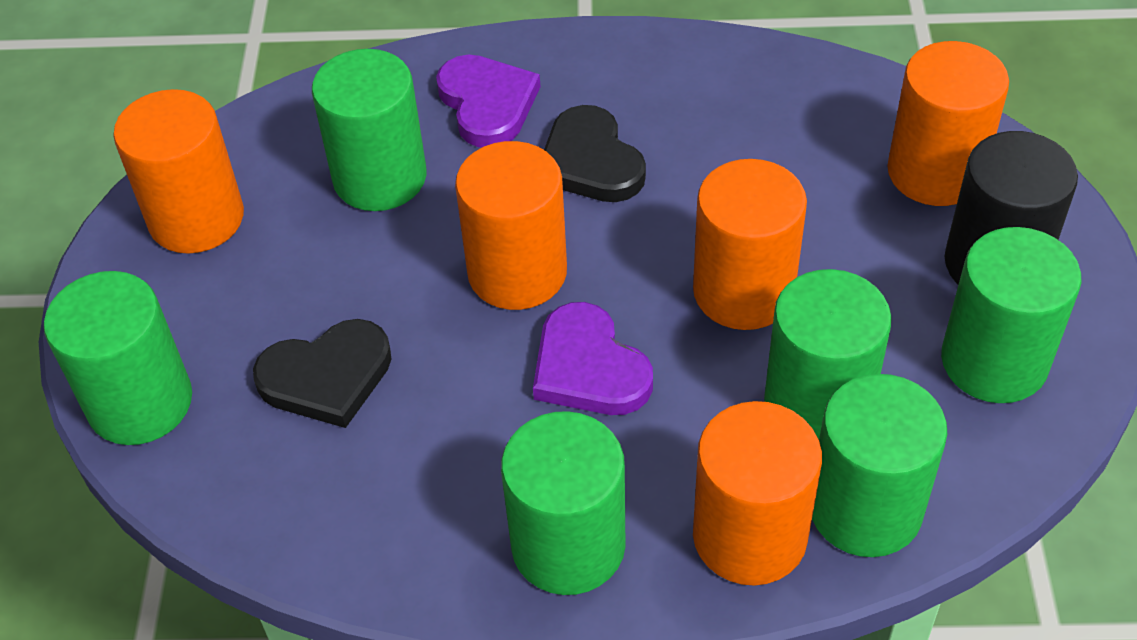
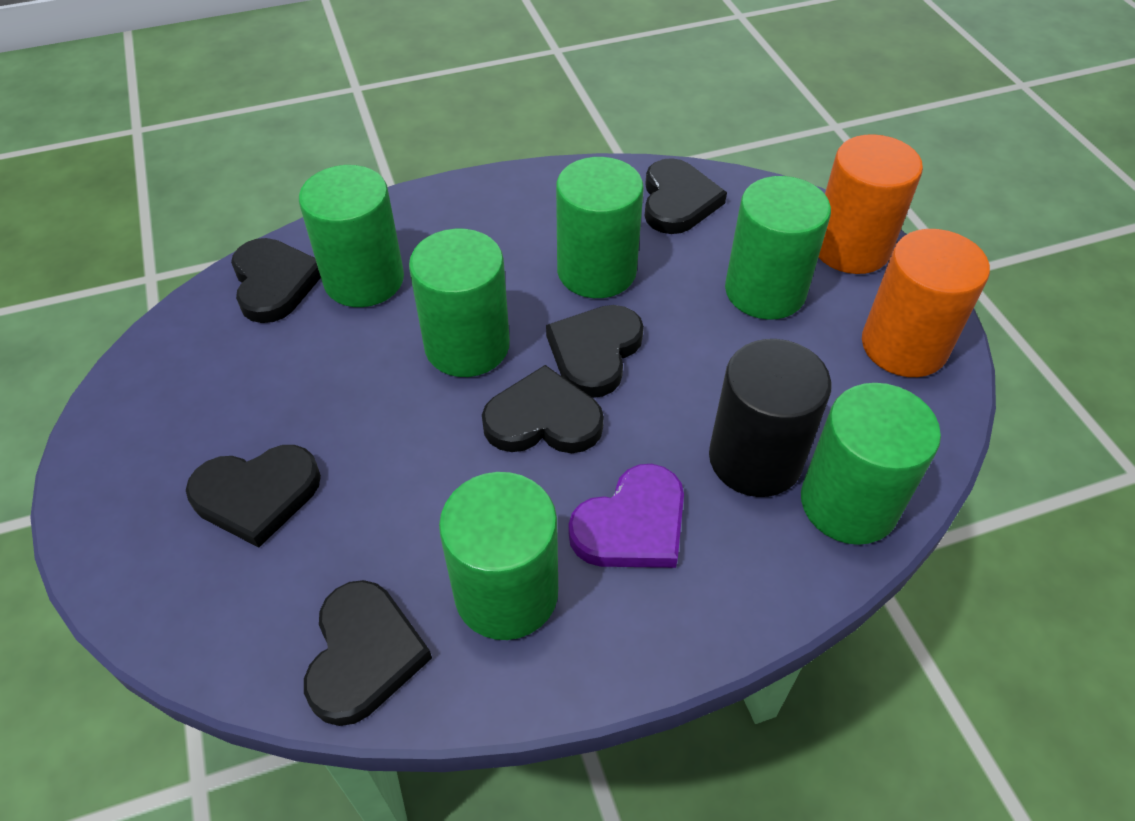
black heart: [253,319,392,428] [544,105,646,202] = 2 -> [186,445,321,548] [231,238,321,323] [304,580,432,726] [482,365,604,453] [546,305,644,398] [645,158,727,234] = 6
orange cylinder: [113,89,244,254] [455,141,567,310] [693,159,807,330] [693,401,822,586] [887,41,1009,206] = 5 -> [819,134,923,274] [862,229,990,377] = 2
purple heart: [436,55,540,147] [533,302,653,415] = 2 -> [569,464,684,568] = 1

